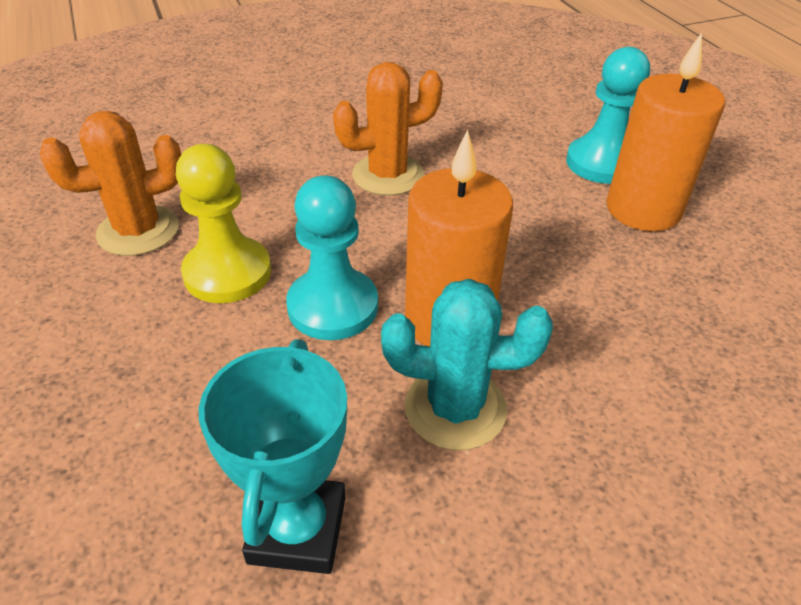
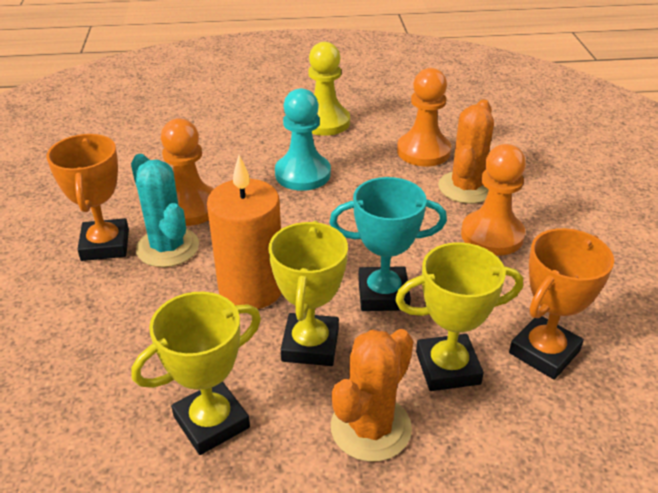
orange candle: [405,129,513,346] [606,33,725,231] = 2 -> [207,155,282,309] = 1
orange pawn: none = 0 -> [161,118,214,226] [397,68,451,166] [461,144,526,256] = 3
orange trophy: none = 0 -> [46,134,129,261] [509,228,614,380] = 2
turquoise pawn: [286,175,378,340] [566,47,650,184] = 2 -> [275,88,331,191] = 1
yellow trophy: none = 0 -> [131,292,261,455] [268,221,348,366] [395,242,523,391] = 3

